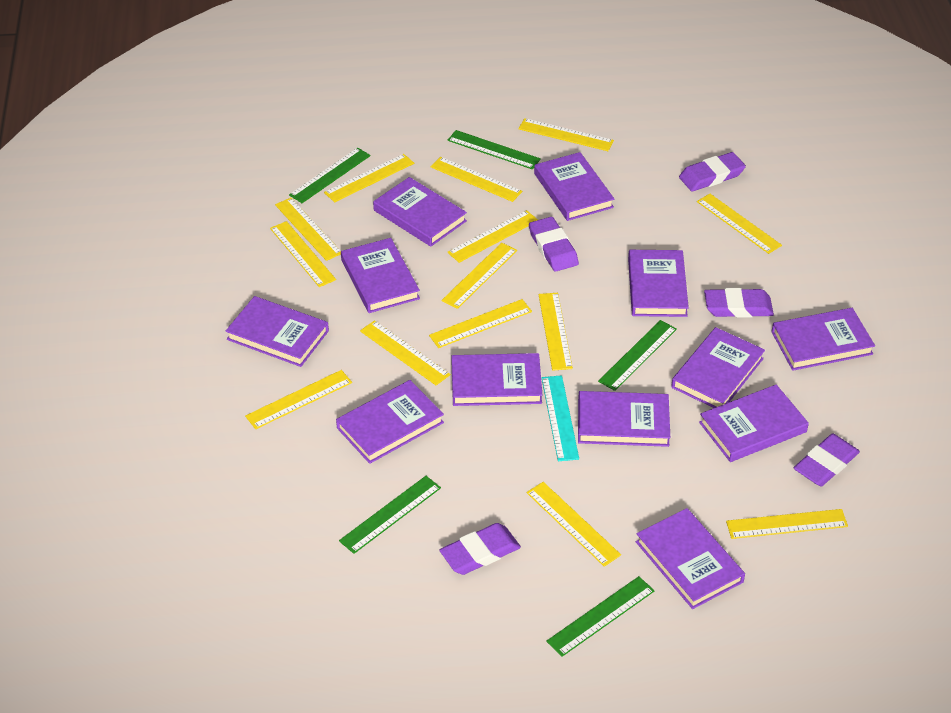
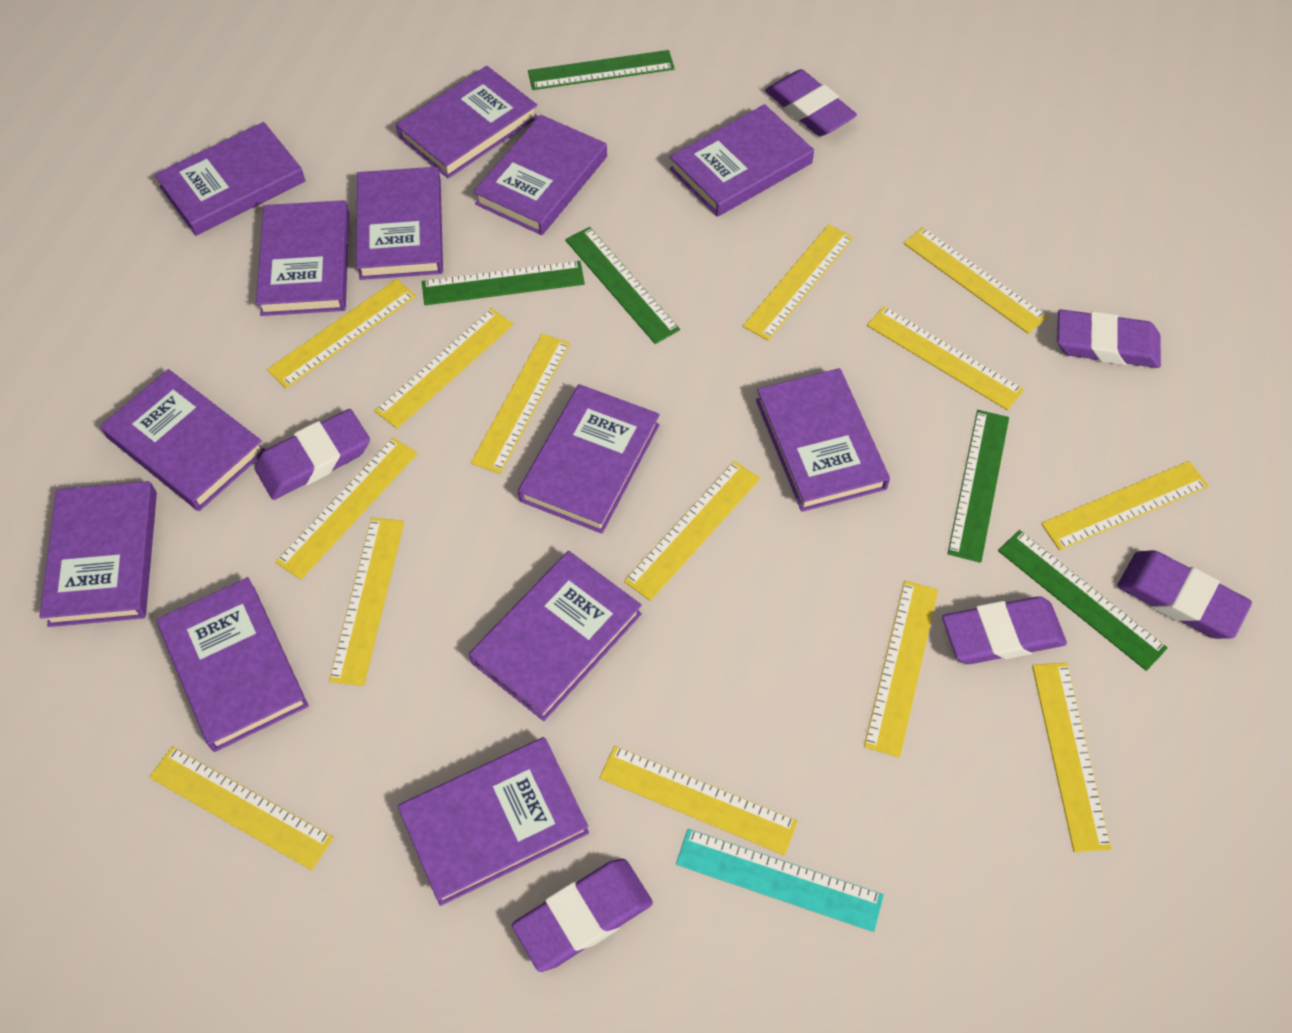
purple book: [226,296,329,367] [336,380,444,464] [341,238,420,313] [373,177,467,247] [451,353,542,406] [534,152,614,221] [578,391,670,447] [628,250,689,317] [636,508,745,609] [671,327,765,408] [699,385,809,462] [771,308,875,371] = 12 -> [39,481,157,627] [100,369,265,511] [154,122,306,236] [156,577,308,752] [256,200,349,316] [356,167,443,280] [396,66,538,178] [398,737,589,906] [469,551,642,721] [473,115,607,235] [518,384,660,534] [669,104,814,217] [756,368,890,512] = 13
purple eraser: [439,523,521,575] [529,217,579,272] [679,152,746,191] [704,288,774,318] [794,434,860,486] = 5 -> [254,409,370,500] [512,859,653,972] [765,69,857,136] [942,596,1067,664] [1057,309,1161,368] [1117,550,1252,639] = 6

